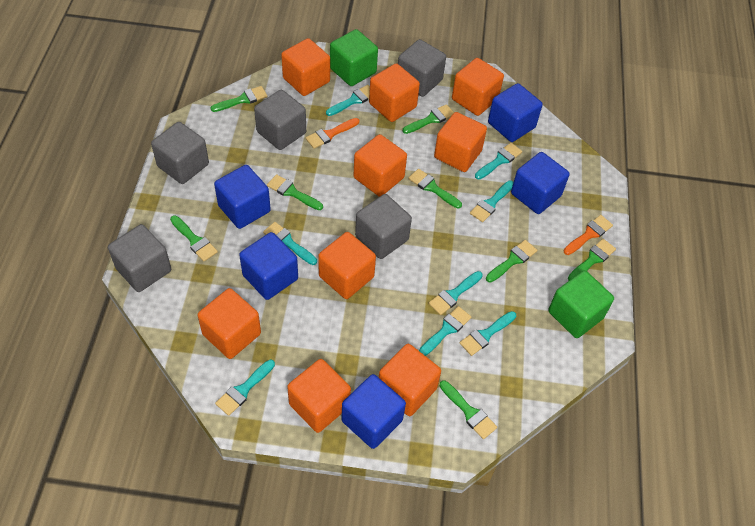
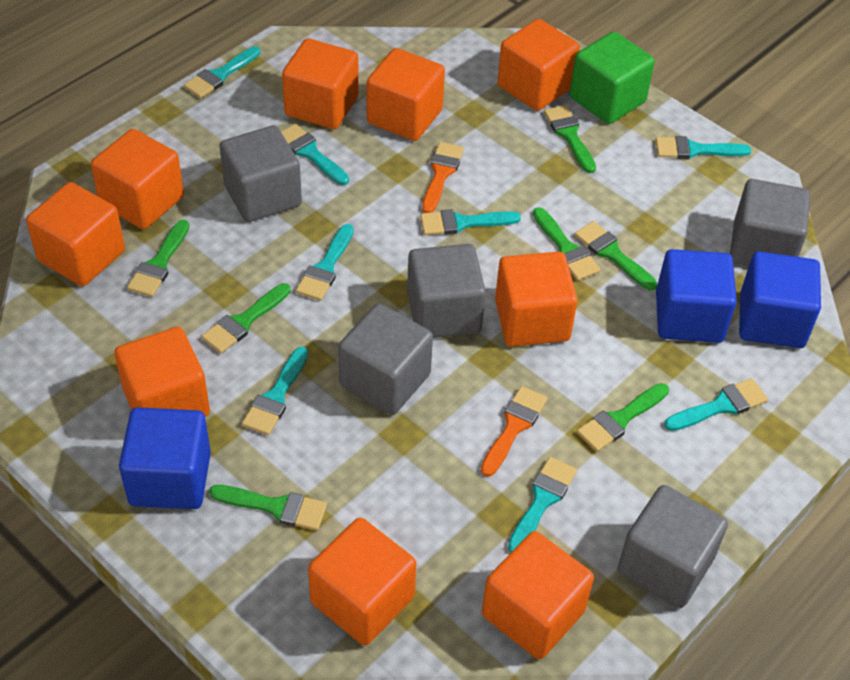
blue cube: [214,165,271,229] [239,232,298,300] [341,374,406,449] [488,83,543,142] [511,152,570,214] = 5 -> [119,407,211,509] [656,249,737,343] [739,252,821,348] = 3
green brush: [170,215,218,261] [210,86,268,112] [267,174,323,210] [402,104,454,134] [408,169,462,209] [440,380,497,439] [486,240,537,283] [568,239,616,281] = 8 -> [127,219,189,297] [201,283,291,353] [209,485,327,531] [533,207,601,281] [544,105,596,173] [575,221,657,291] [577,383,669,452] = 7
green cube: [330,29,378,86] [548,270,614,338] = 2 -> [570,32,655,124] = 1

